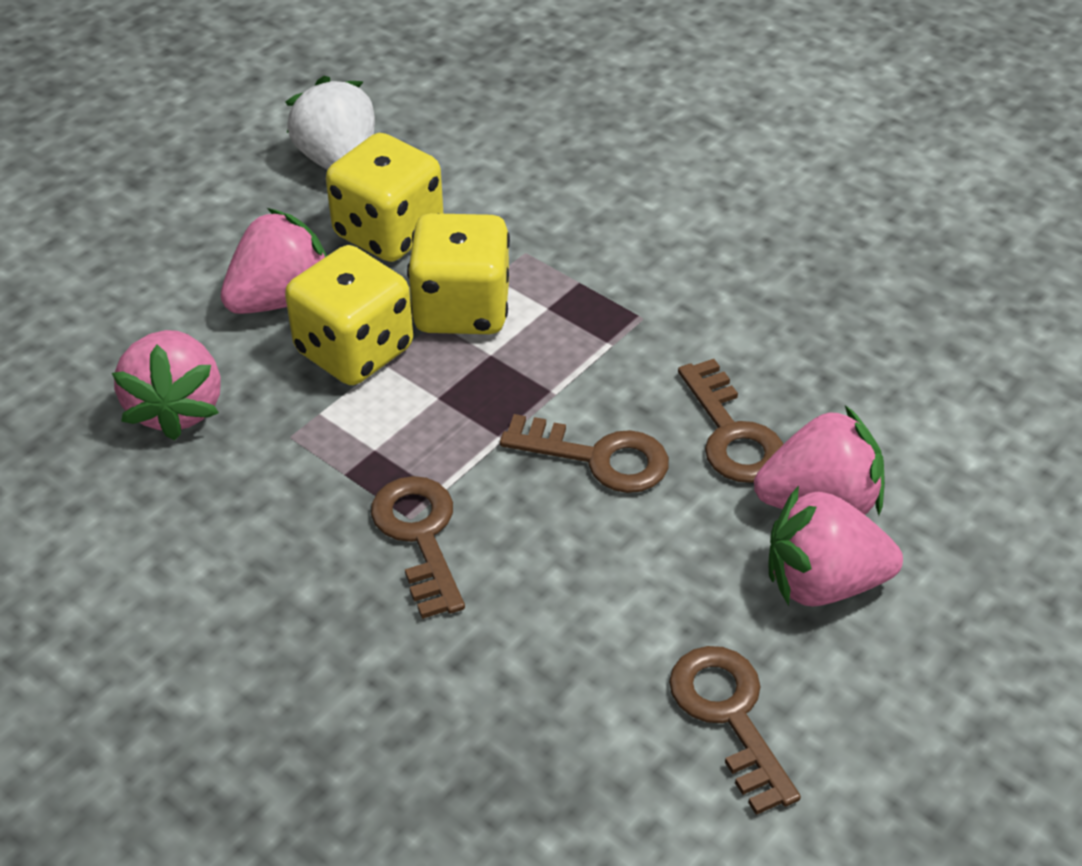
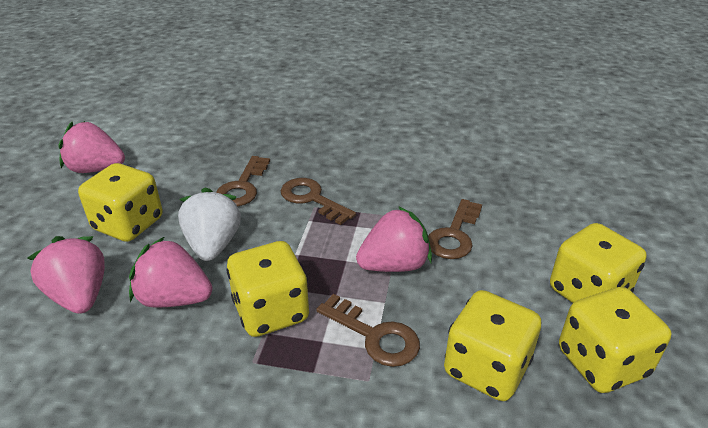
yellow dice: [285,245,413,385] [326,133,444,262] [407,213,510,334] = 3 -> [78,163,163,242] [226,241,309,337] [444,290,541,401] [550,223,647,303] [559,287,671,393] = 5

